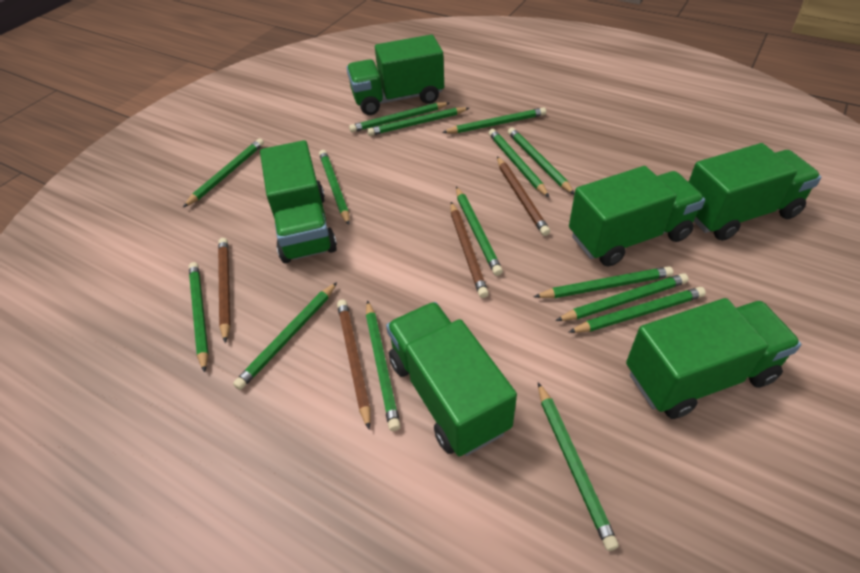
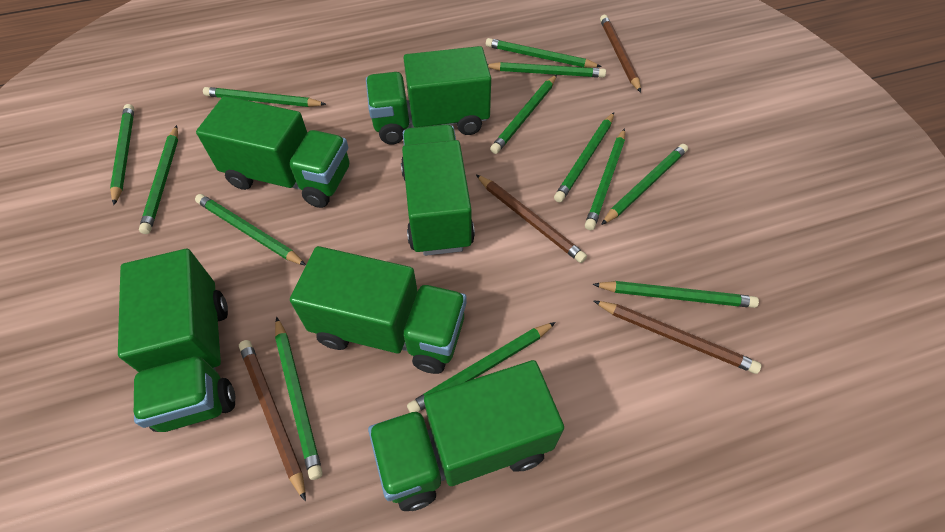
green pencil: [183,138,264,207] [189,262,209,373] [233,282,337,390] [319,150,350,225] [349,102,449,133] [366,300,401,431] [367,107,469,136] [442,107,546,133] [456,187,503,276] [489,129,549,197] [508,127,575,194] [534,266,673,298] [538,382,619,551] [555,273,689,321] [568,287,706,333] = 15 -> [110,104,134,205] [139,125,178,234] [195,194,306,266] [203,87,326,107] [275,317,323,480] [407,322,556,413] [486,38,602,68] [488,62,606,78] [490,75,557,154] [554,112,614,203] [585,128,625,230] [592,281,759,308] [601,144,688,225] = 13

